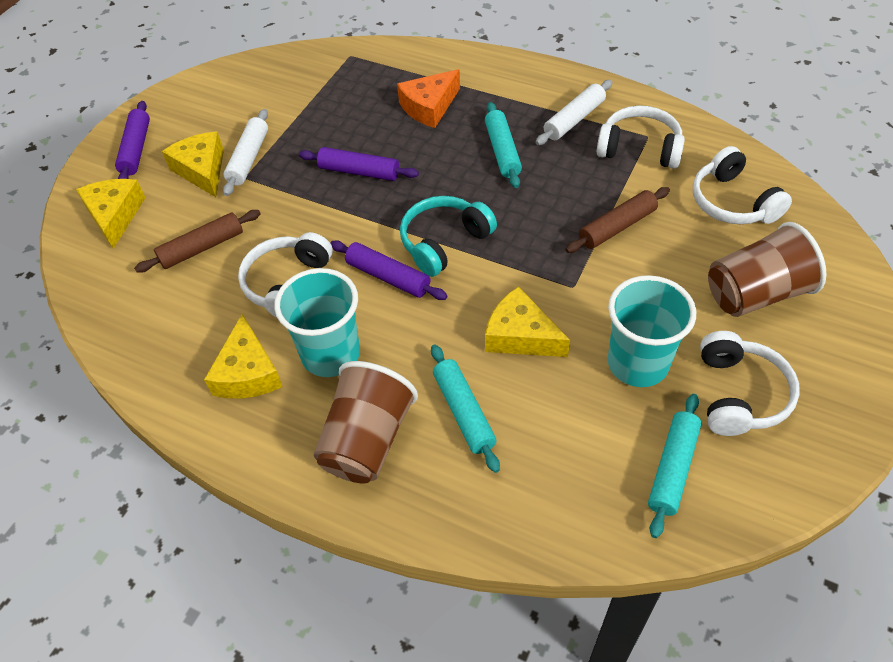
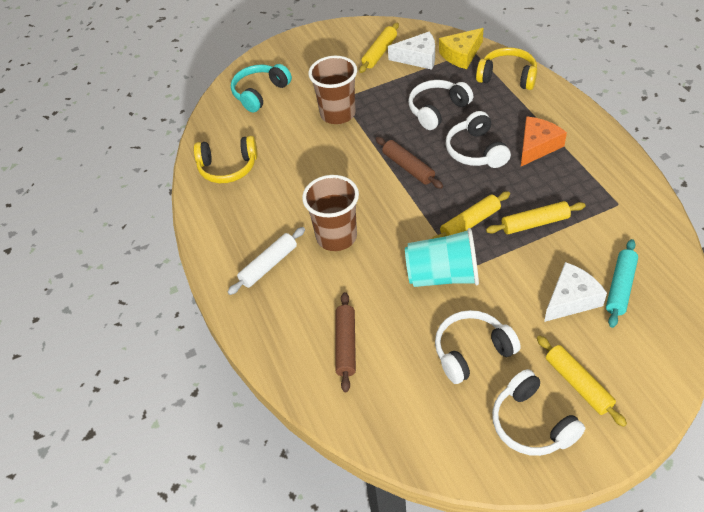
purple rolling pin: [115,101,150,179] [299,147,419,181] [330,240,448,300] = 3 -> none = 0
turquoise cup: [274,268,360,377] [608,275,696,387] = 2 -> [405,228,479,287] = 1
turquoise rolling pin: [431,344,500,473] [485,102,522,188] [648,394,702,538] = 3 -> [606,239,638,328] = 1
white cheese: none = 0 -> [388,32,435,70] [544,262,607,322] = 2
white rolling pin: [223,109,268,196] [536,80,613,145] = 2 -> [228,227,305,295] = 1
yellow cheese: [76,179,145,249] [162,132,224,197] [204,314,283,398] [485,286,570,357] = 4 -> [439,28,483,69] = 1
yellow headphones: none = 0 -> [194,136,257,183] [476,47,537,90] = 2
yellow rolling pin: none = 0 -> [359,23,399,73] [431,191,510,239] [486,201,586,234] [537,336,627,427] = 4

